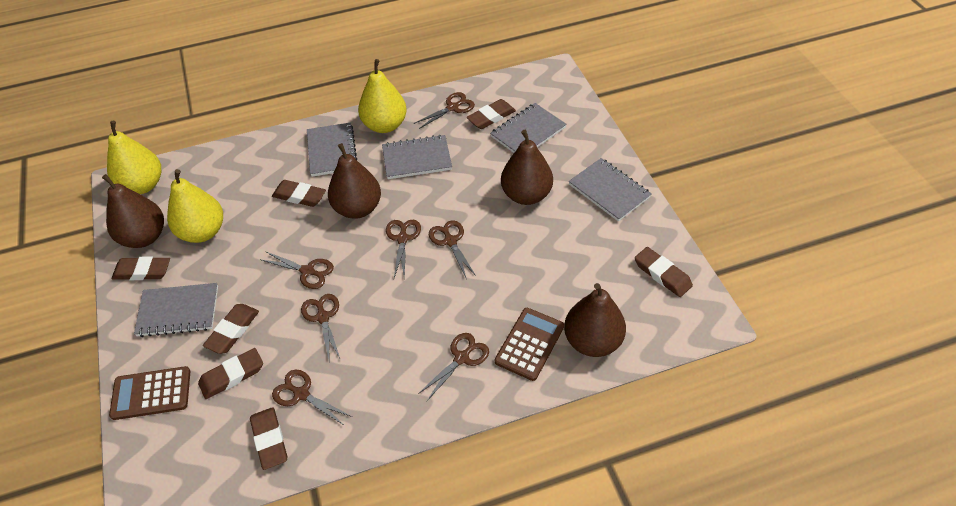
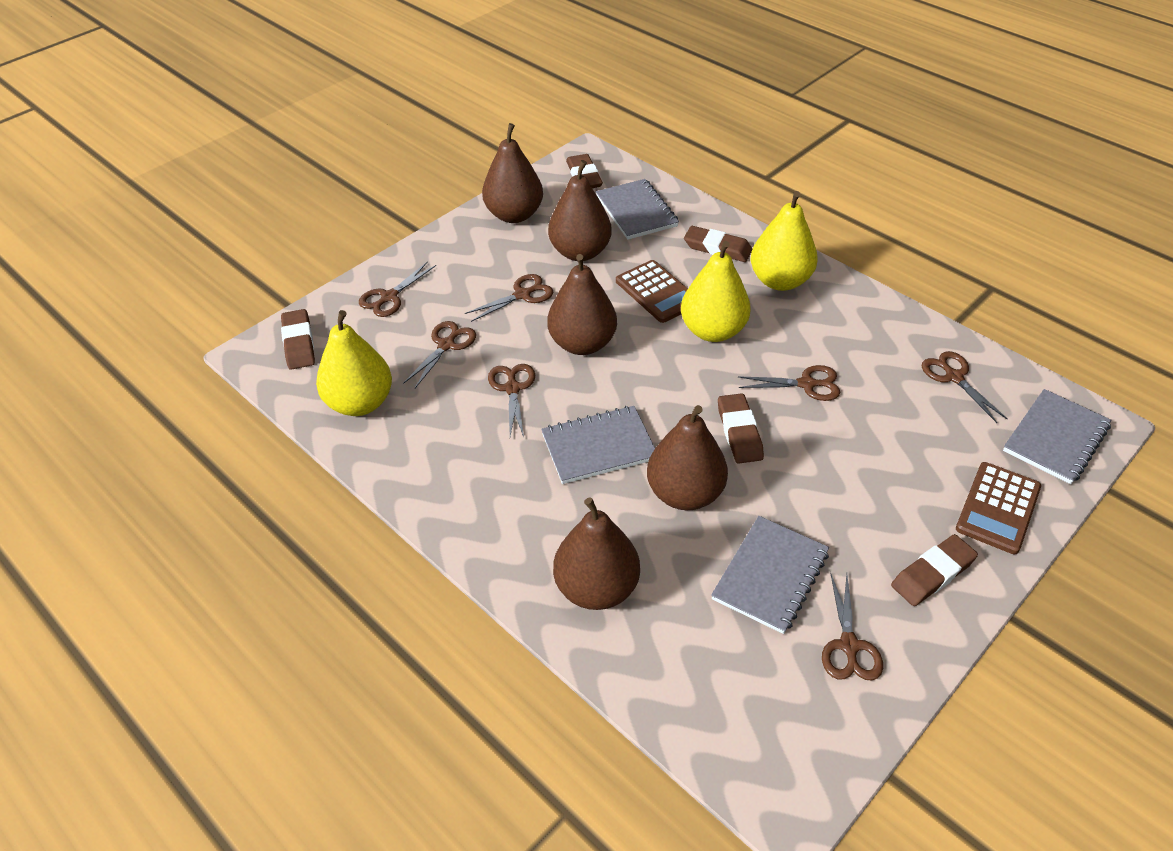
brown eraser: [112,257,170,280] [198,348,263,399] [203,304,259,354] [250,407,287,470] [272,180,326,207] [467,99,516,129] [635,247,693,297] = 7 -> [281,309,315,370] [566,154,603,188] [684,226,752,262] [718,393,764,464] [891,534,978,606] = 5
brown pear: [102,174,164,248] [328,143,381,219] [501,130,553,205] [564,283,626,357] = 4 -> [482,123,543,223] [547,254,617,355] [548,160,612,261] [553,497,640,610] [647,405,728,510] = 5
grey notebook: [134,283,218,337] [307,123,357,177] [382,134,452,179] [490,103,567,153] [569,158,652,222] = 5 -> [541,406,655,484] [596,179,679,240] [711,516,829,634] [1003,389,1112,484] = 4

